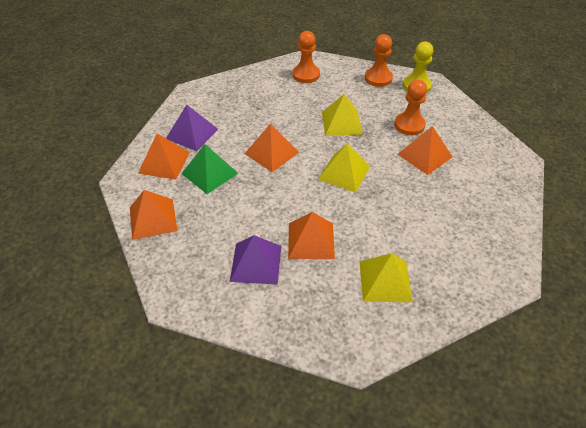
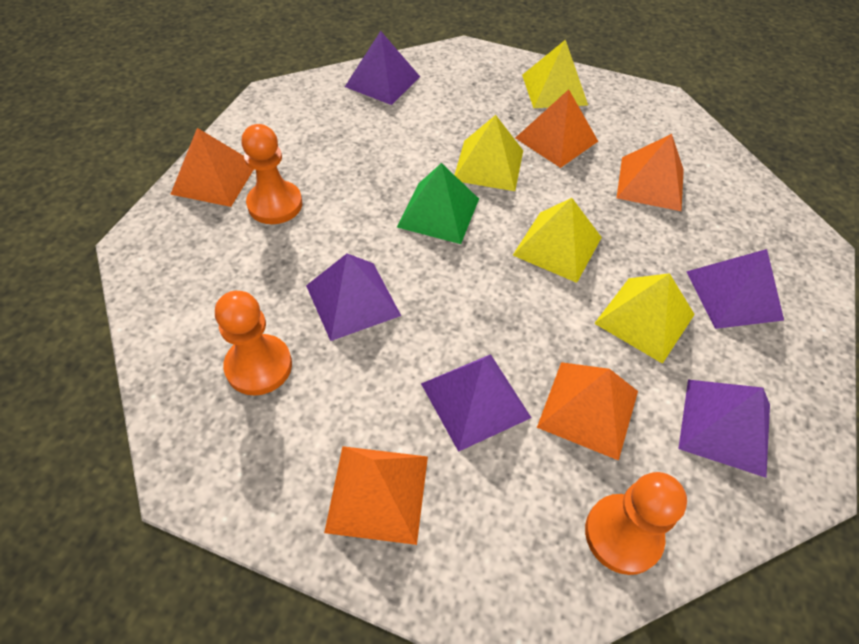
purple pyramid: [166,105,218,151] [230,235,281,284] = 2 -> [306,253,401,341] [345,31,420,105] [421,354,531,452] [678,380,770,478] [686,249,784,329] = 5
yellow pawn: [403,42,433,93] = 1 -> none = 0
yellow pyramid: [318,143,370,193] [322,94,363,136] [359,253,413,302] = 3 -> [455,115,523,191] [513,198,602,283] [522,39,588,108] [594,273,695,364] = 4

